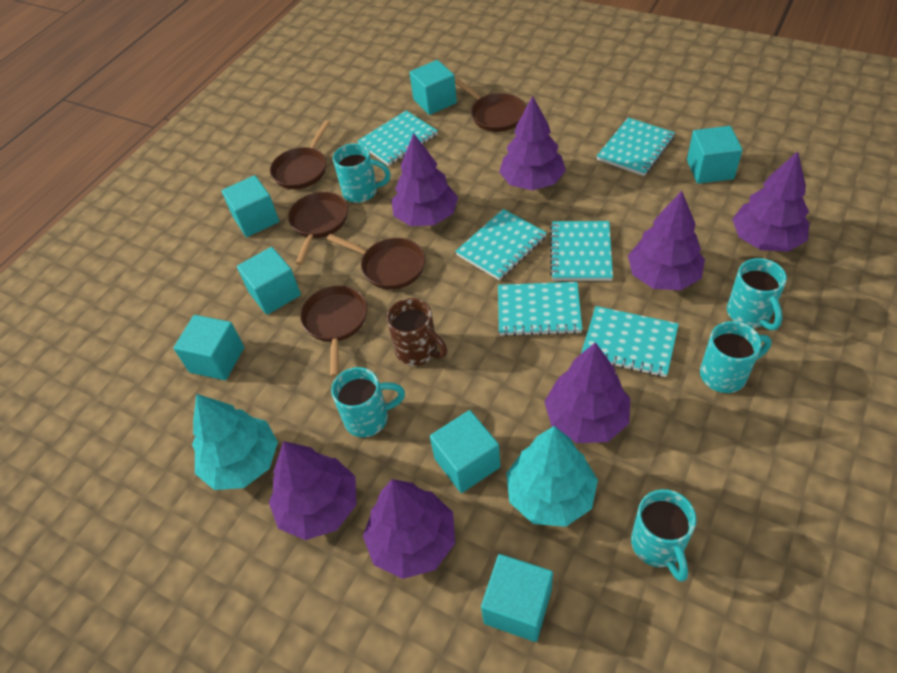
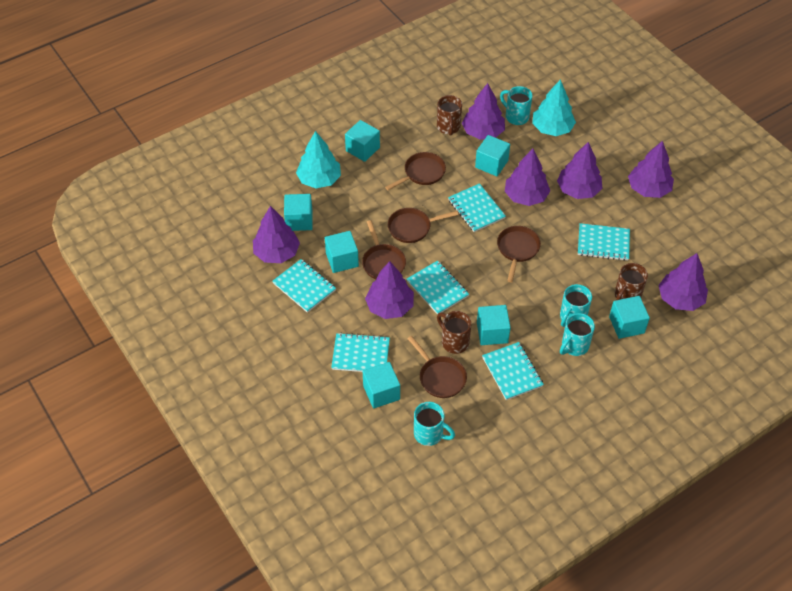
brown mug: [387,298,447,366] = 1 -> [437,95,462,136] [437,311,472,354] [615,263,648,300] = 3
turquoise mug: [331,367,405,437] [333,143,391,203] [631,489,697,582] [700,321,772,393] [727,258,787,330] = 5 -> [414,402,455,446] [500,86,533,125] [560,284,592,327] [560,313,595,356] = 4

